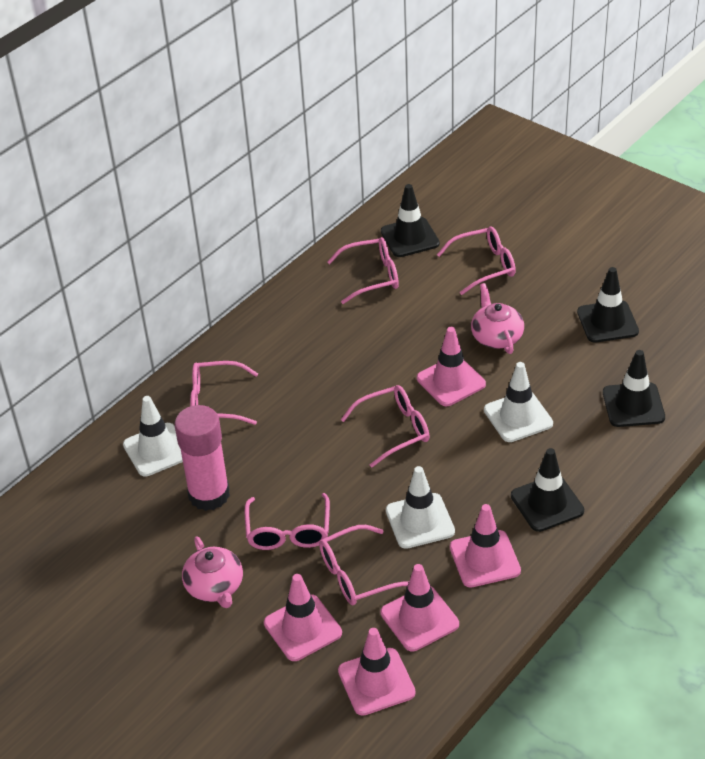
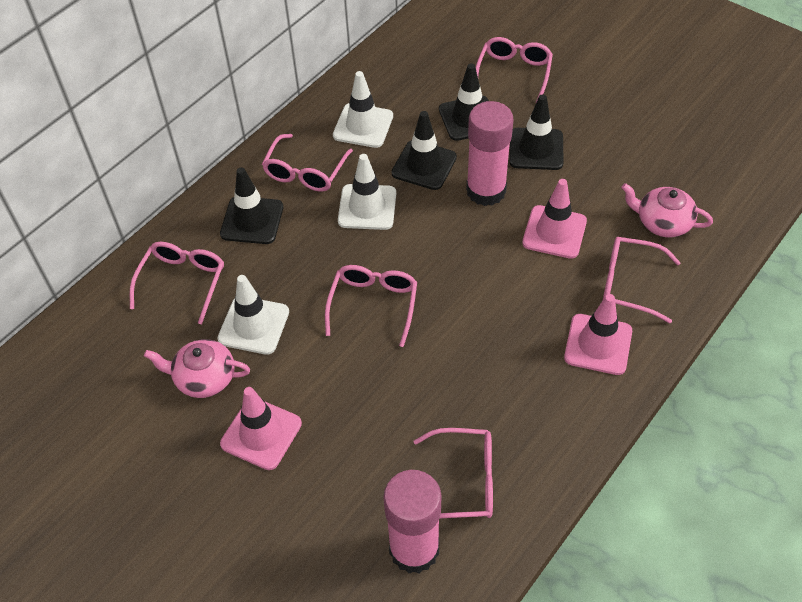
pink glue stick: [175,405,230,511] = 1 -> [384,470,442,573] [466,101,514,206] = 2
pink traffic cone: [264,574,342,661] [338,628,416,716] [381,564,459,651] [417,327,486,406] [450,504,521,587] = 5 -> [220,387,302,470] [522,179,587,259] [564,294,632,375] = 3

